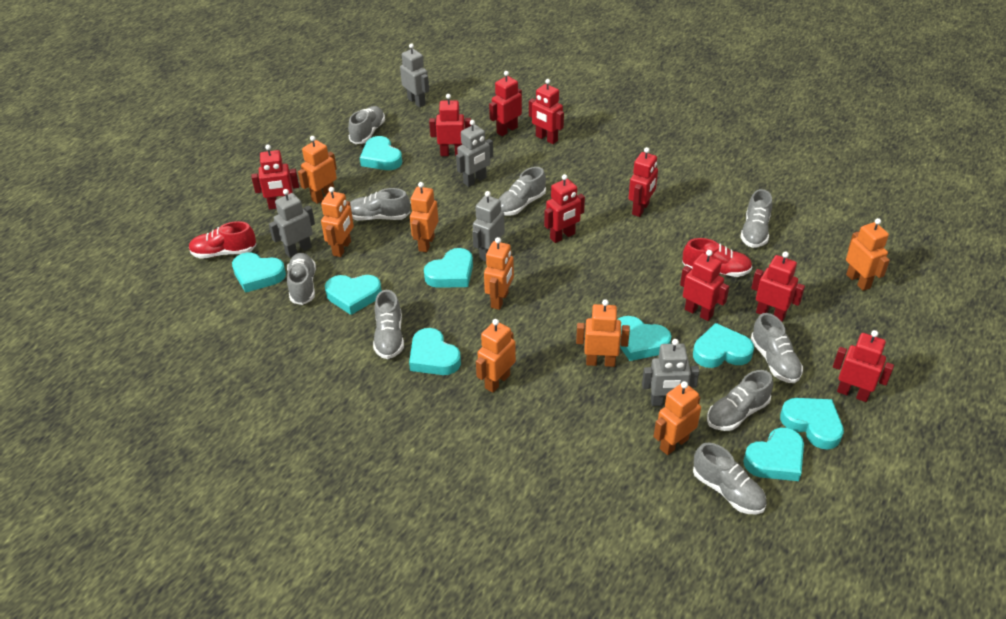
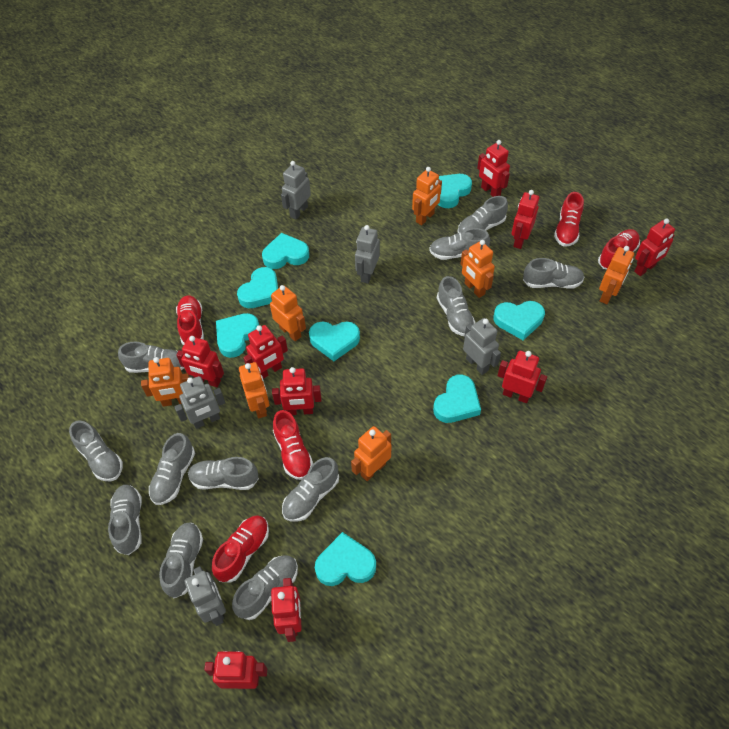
grey shoe: [287,253,316,305] [348,106,385,144] [350,188,410,221] [373,290,404,359] [499,167,546,216] [693,442,767,514] [707,370,773,431] [740,189,772,248] [751,313,803,383] = 9 -> [69,420,123,481] [108,485,142,555] [118,342,184,373] [149,433,195,505] [159,523,203,598] [188,457,259,490] [232,556,298,620] [282,457,339,522] [429,228,490,260] [437,276,475,336] [457,196,508,233] [523,258,584,289] = 12
orange robot: [298,136,337,204] [321,187,354,257] [410,182,438,252] [476,319,516,393] [484,237,514,310] [576,299,630,367] [654,381,701,455] [846,218,890,291] = 8 -> [141,357,190,407] [239,362,270,419] [270,285,306,341] [351,426,391,481] [412,167,442,225] [460,240,495,298] [599,246,634,304] = 7
red shoe: [189,221,257,259] [682,238,752,277] = 2 -> [176,295,204,345] [212,515,269,583] [273,410,313,480] [554,192,584,246] [598,229,640,269] = 5
turquoise heart: [232,252,286,293] [325,275,382,315] [360,136,402,170] [409,328,461,375] [424,248,473,288] [617,316,671,361] [693,323,754,368] [743,428,804,481] [780,398,844,450] = 9 -> [216,313,259,358] [237,267,278,308] [262,233,309,269] [309,321,360,361] [315,532,376,586] [433,375,481,423] [438,174,472,208] [493,301,545,340] = 8

